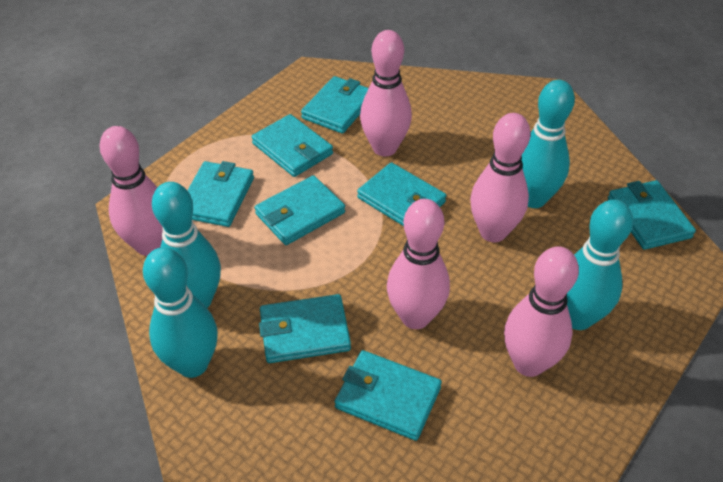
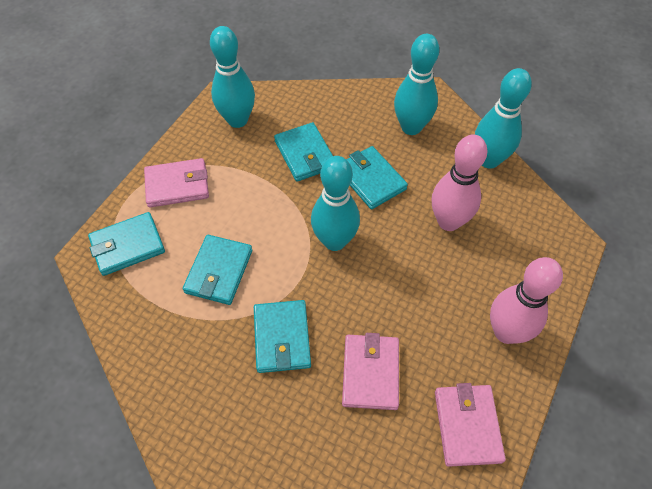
pink bowling pin: [100,126,163,256] [360,30,412,156] [387,199,450,329] [470,113,531,242] [504,246,579,377] = 5 -> [432,134,487,231] [490,257,563,344] = 2
pink wallet: none = 0 -> [144,158,209,207] [342,333,399,410] [435,383,506,467] = 3
turquoise wallet: [187,161,254,227] [252,114,333,177] [255,175,345,245] [259,294,351,363] [301,76,369,134] [335,350,442,441] [357,162,446,226] [608,180,696,250] = 8 -> [88,212,165,276] [183,235,252,305] [254,300,311,373] [274,122,333,182] [346,146,408,209] = 5

